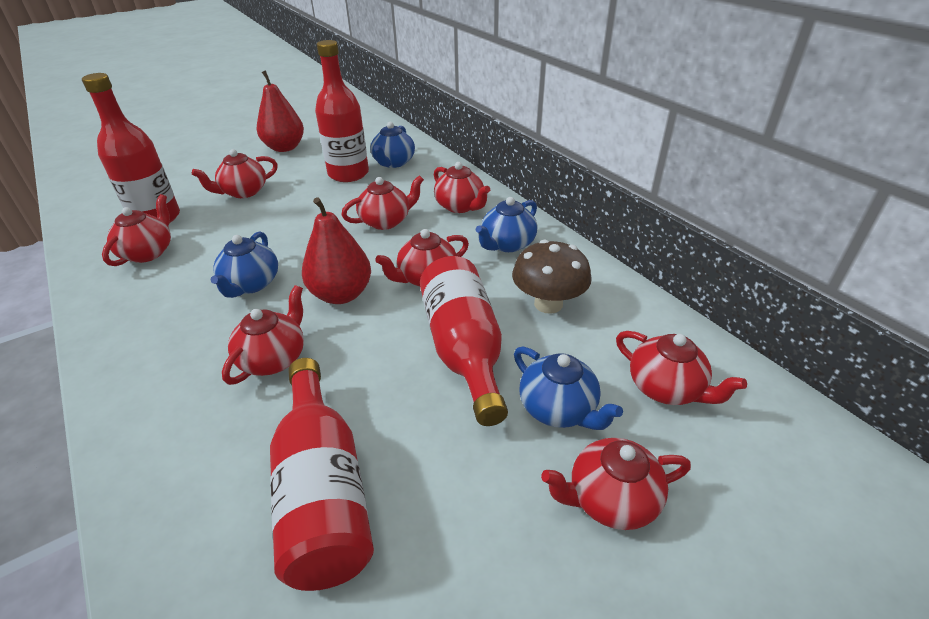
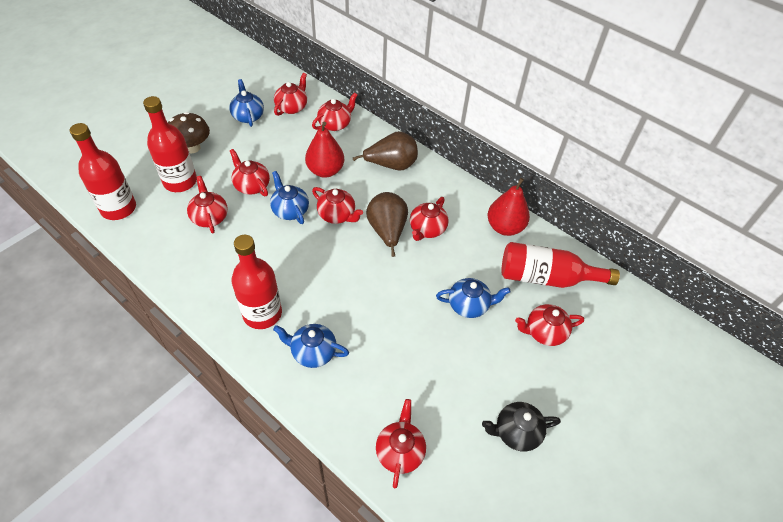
black teapot: none = 0 -> [482,402,561,451] = 1
brown pear: none = 0 -> [353,131,418,171] [366,192,408,257] = 2

